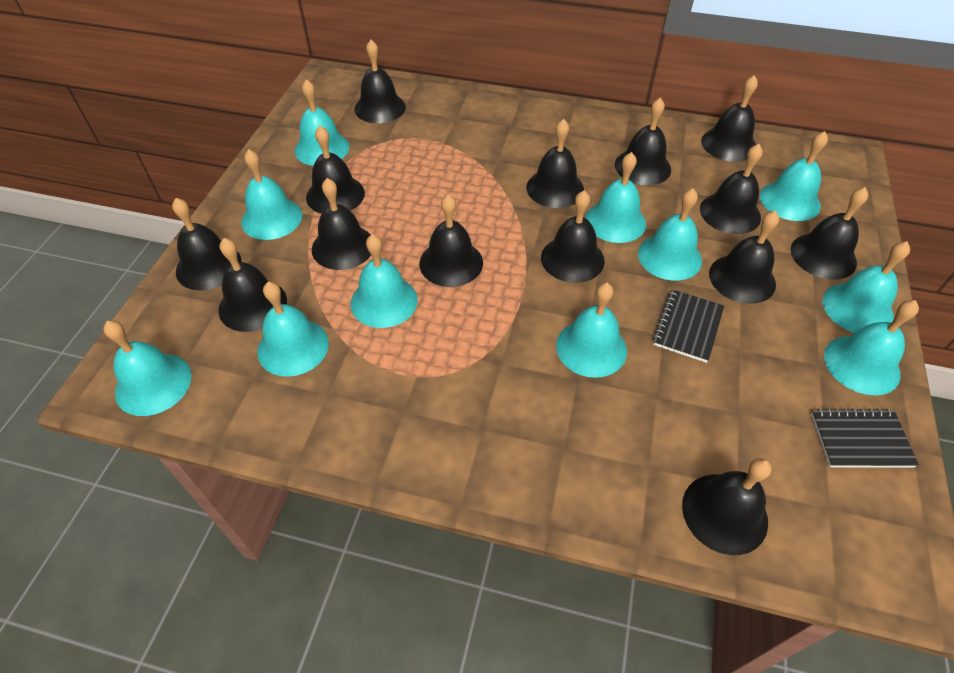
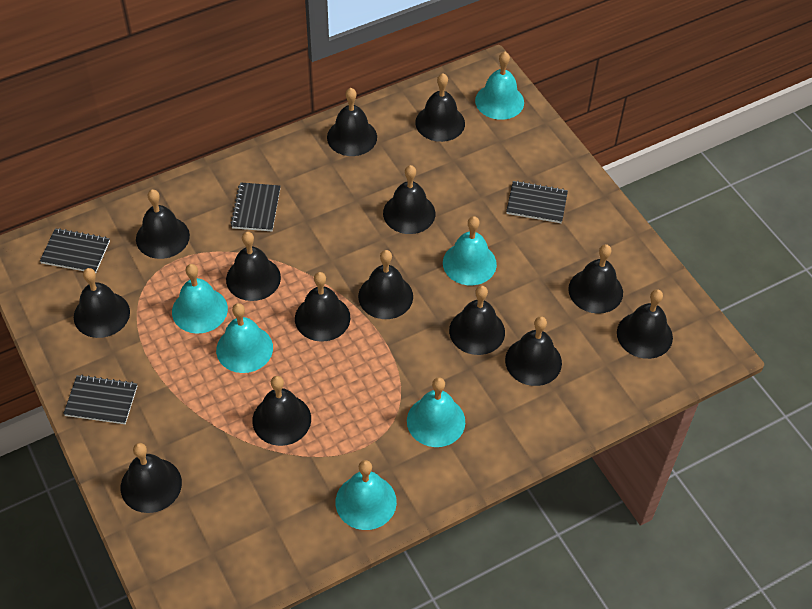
black notebook: [653,289,724,363] [811,409,919,468] = 2 -> [40,228,110,273] [63,375,137,424] [231,182,280,231] [506,181,568,223] = 4
turquoise bell: [103,320,192,416] [241,149,302,240] [257,282,329,377] [295,79,350,166] [351,234,418,328] [556,283,627,378] [586,152,646,243] [638,188,702,281] [760,131,828,221] [823,241,910,333] [824,300,919,396] = 11 -> [172,264,228,334] [216,303,273,373] [336,460,397,530] [407,377,465,447] [443,216,497,285] [475,52,524,120] = 6

